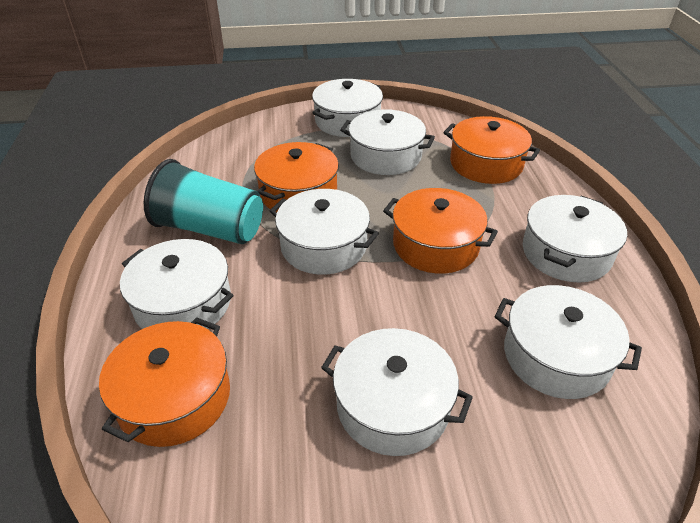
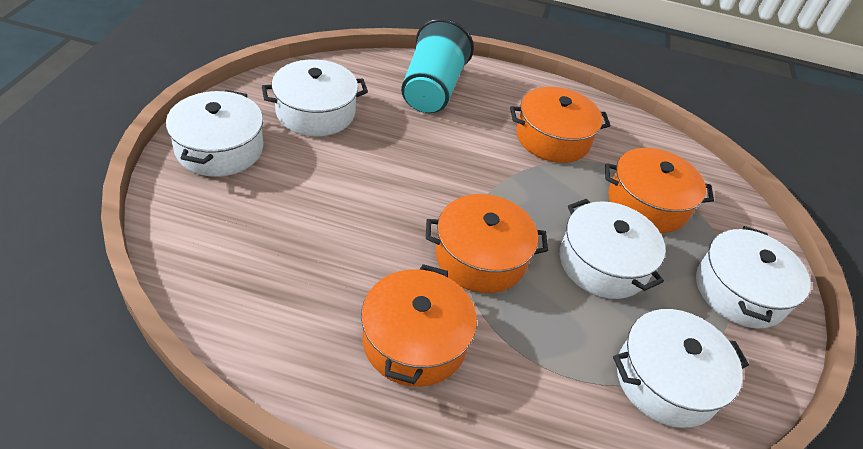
white pot: [120,239,233,329] [270,189,379,275] [312,79,383,137] [321,328,473,456] [340,109,435,175] [495,285,642,399] [523,195,627,283] = 7 -> [166,90,263,177] [262,59,368,136] [560,199,665,299] [613,309,749,428] [696,226,811,329] = 5

